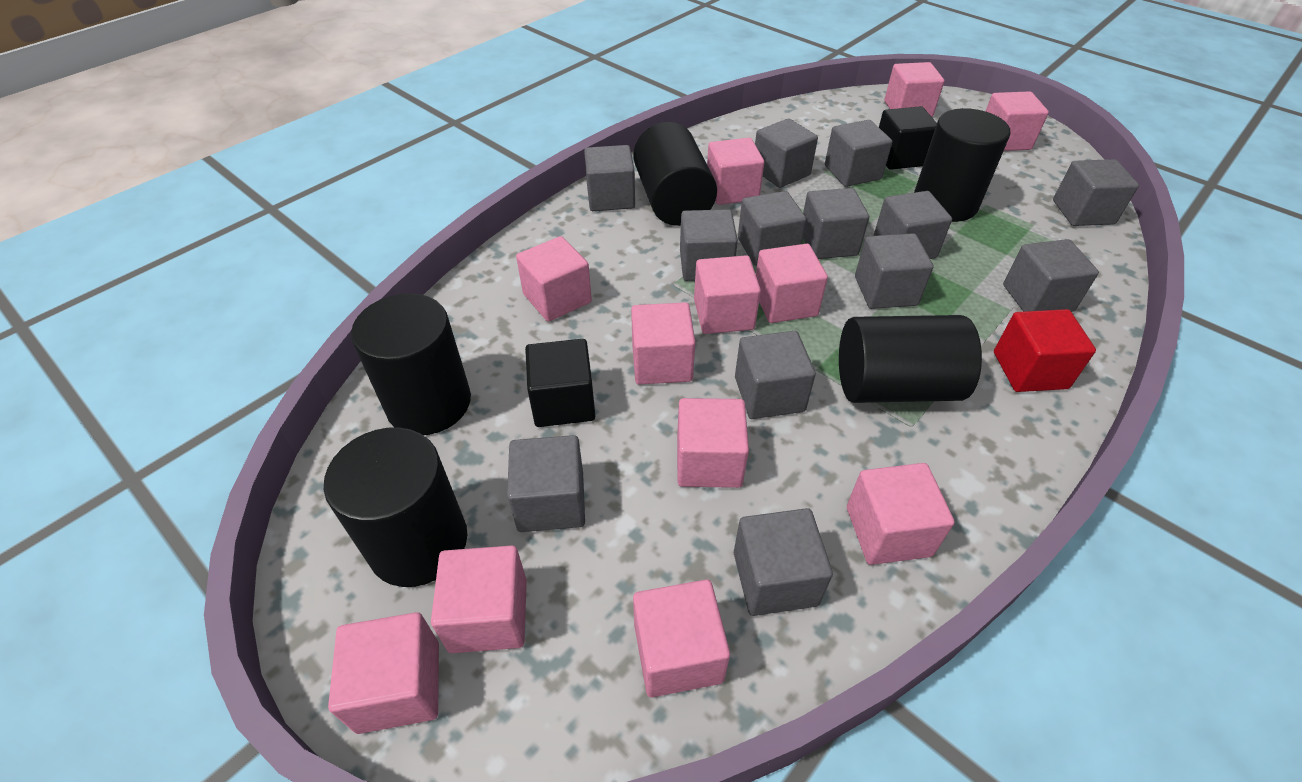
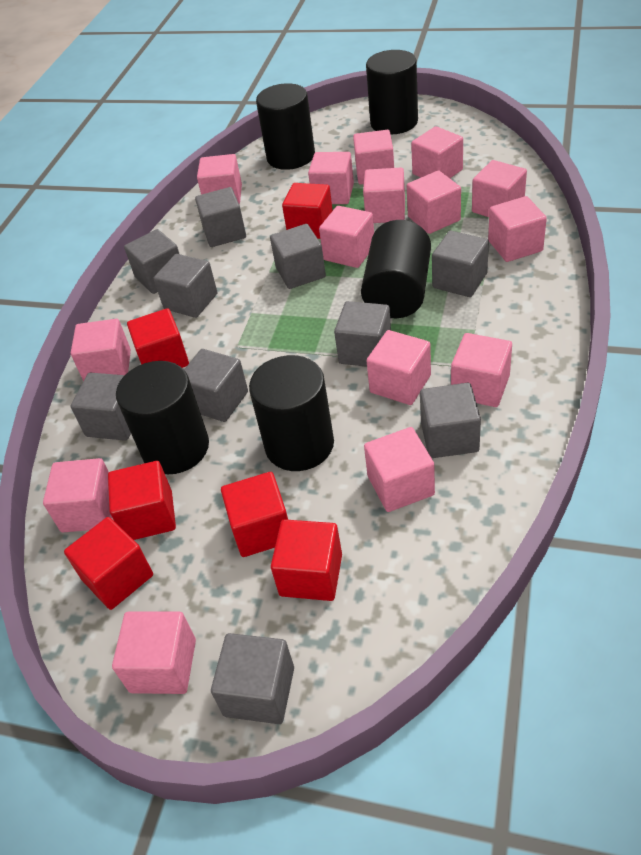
black cube: [525,339,595,427] [879,106,937,170] = 2 -> none = 0
grey cube: [507,435,585,532] [584,145,635,211] [680,209,738,281] [734,508,833,616] [735,331,816,419] [738,191,806,266] [755,118,818,188] [803,188,869,259] [825,120,892,187] [855,233,934,309] [874,191,952,259] [1003,239,1099,312] [1053,159,1139,226] = 13 -> [71,373,131,441] [124,229,179,294] [154,254,217,318] [184,349,248,422] [195,187,246,247] [211,633,294,724] [270,224,326,289] [334,301,391,367] [420,383,481,458] [432,231,489,297] = 10
pink cube: [328,612,439,734] [431,546,527,653] [516,236,592,322] [631,302,695,384] [633,579,730,697] [677,398,749,488] [694,255,761,334] [707,138,764,205] [756,244,828,323] [847,463,955,565] [884,62,945,117] [986,91,1049,151] = 12 -> [43,458,112,532] [71,319,131,381] [112,612,196,694] [197,154,242,204] [308,152,354,204] [319,206,374,268] [353,130,394,185] [363,168,405,223] [364,427,435,512] [367,330,431,405] [407,170,461,234] [411,126,463,178] [451,333,512,407] [472,160,527,217] [488,196,547,262] = 15
red cube: [994,309,1096,392] = 1 -> [64,517,153,610] [108,461,176,540] [127,308,189,368] [221,472,288,557] [271,519,342,601] [282,183,333,239] = 6

